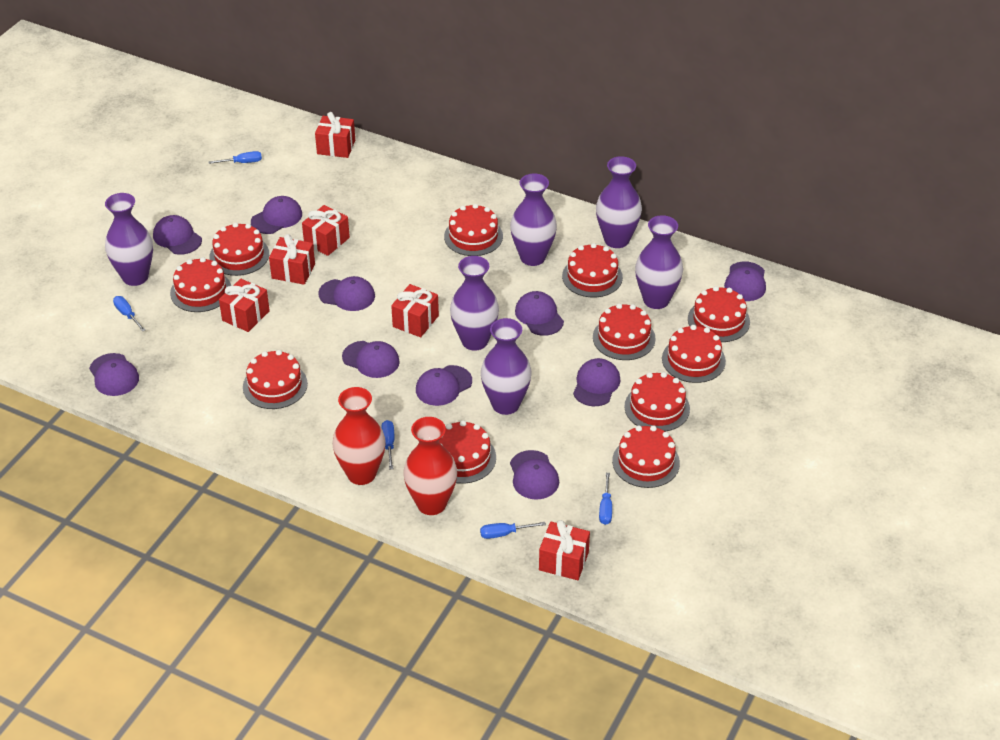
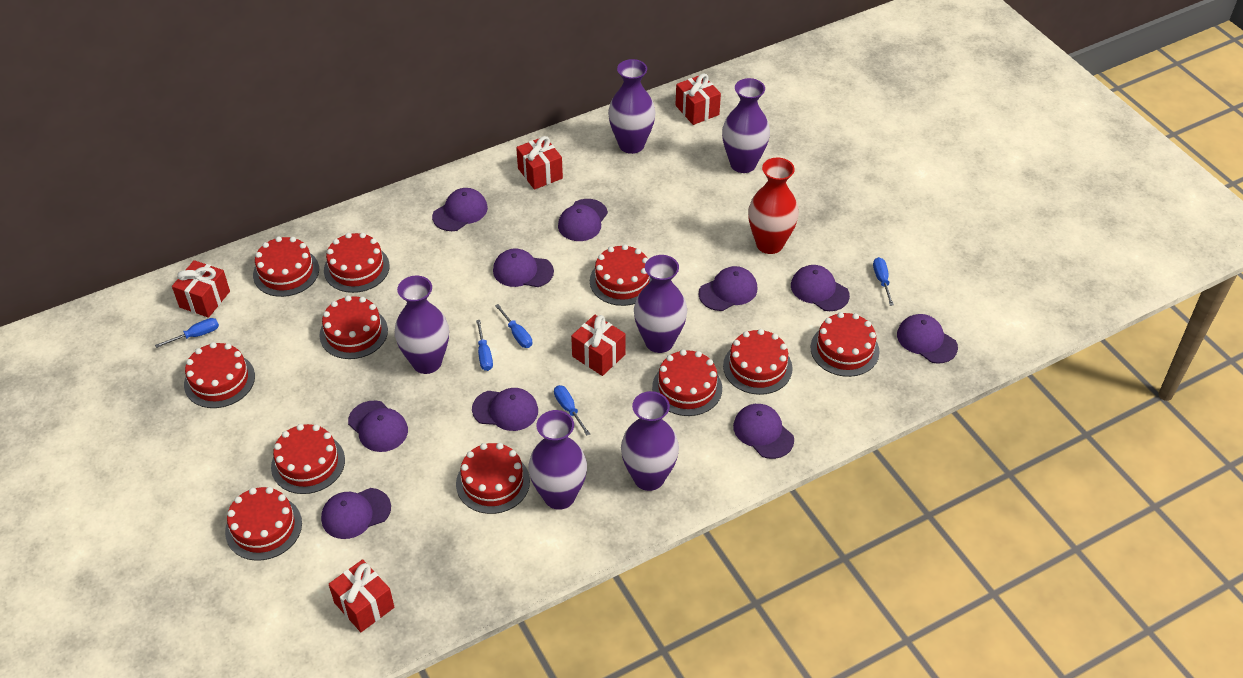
red gift: [219,279,270,332] [269,234,315,285] [302,205,350,256] [315,112,355,158] [391,284,439,337] [539,520,590,580] = 6 -> [172,260,230,318] [329,559,394,632] [516,136,563,190] [571,315,626,376] [676,74,721,125] = 5
red vase: [332,387,386,485] [403,417,457,515] = 2 -> [748,157,799,254] = 1

